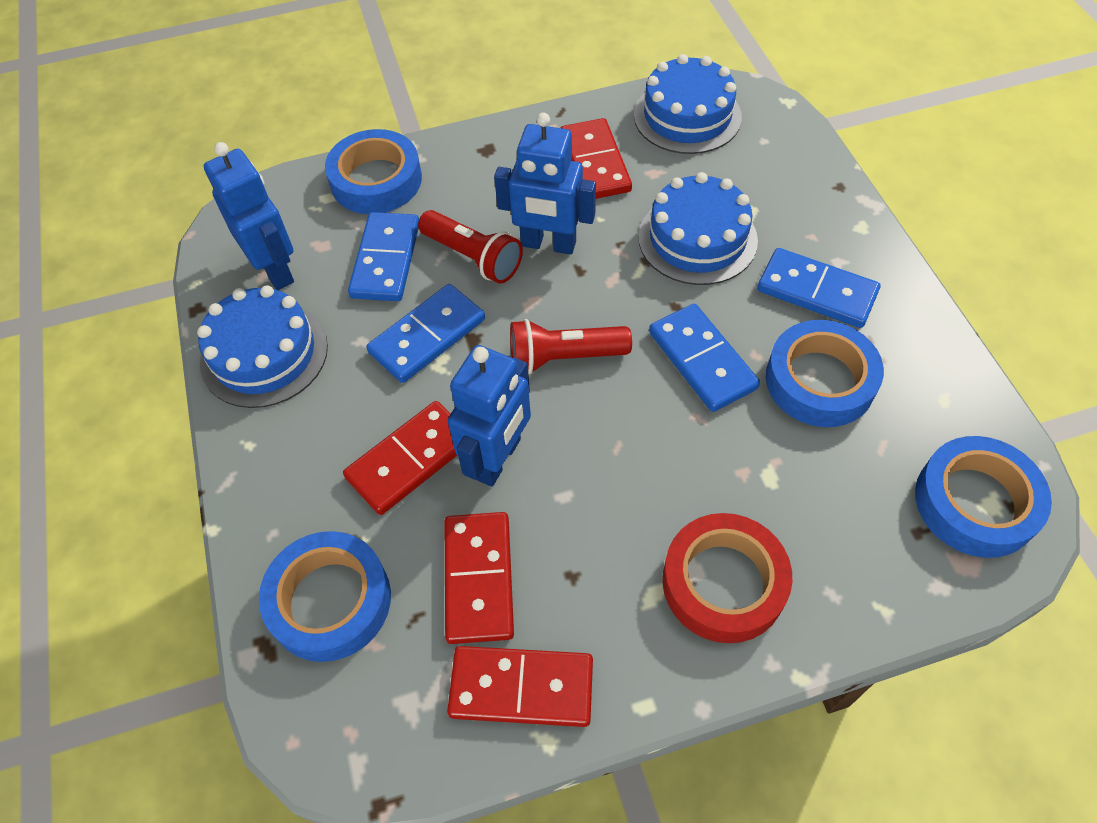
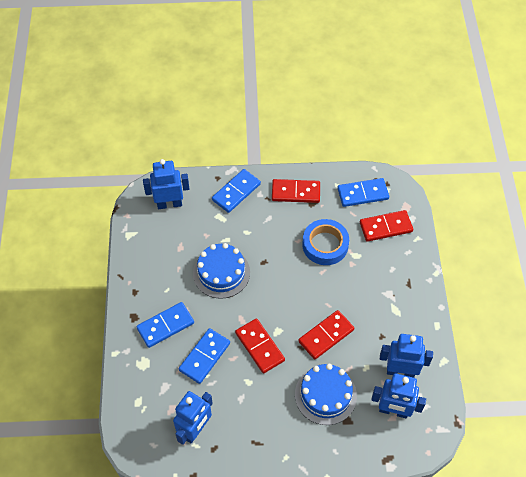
blue cake: [197,285,328,408] [634,54,742,154] [638,172,758,285] = 3 -> [193,243,250,299] [295,364,357,425] = 2
blue robot: [203,142,294,290] [448,345,531,487] [494,113,596,255] = 3 -> [143,159,189,209] [173,391,213,445] [371,374,426,418] [380,334,433,378] = 4
blue tape: [259,531,391,662] [325,129,422,214] [766,320,884,427] [915,436,1052,558] = 4 -> [302,219,349,265] = 1
red flashlight: [418,210,523,283] [510,319,632,374] = 2 -> none = 0
red tape: [663,513,792,643] = 1 -> none = 0

